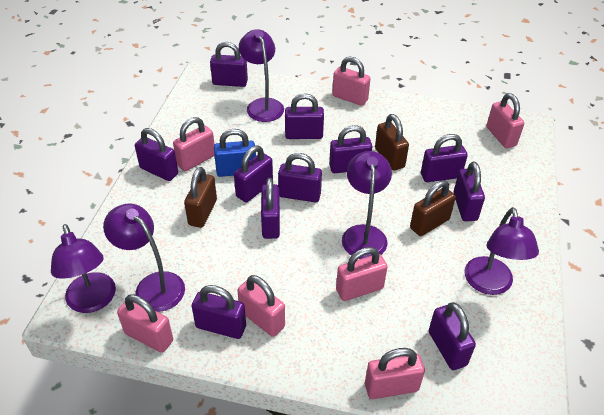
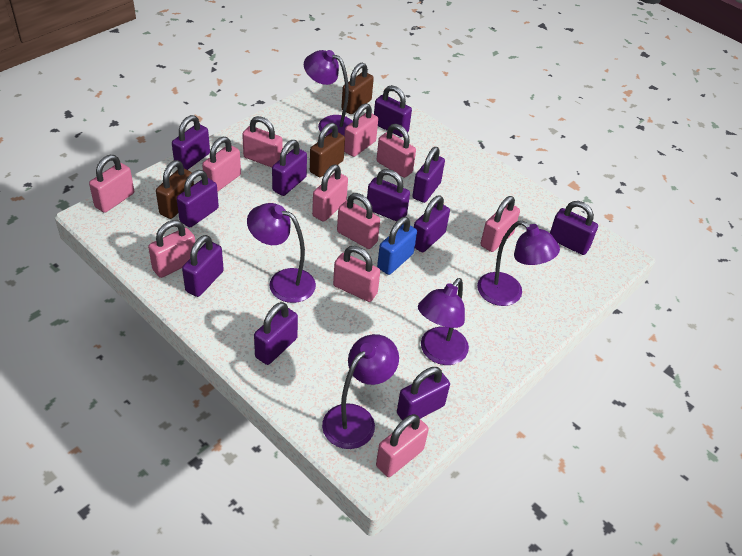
pink padlock: [117,294,173,353] [173,117,215,171] [237,275,285,337] [332,56,371,106] [336,247,387,301] [365,348,425,399] [486,93,524,148] = 7 -> [89,155,134,213] [148,220,195,278] [202,137,241,192] [242,116,283,167] [312,165,348,222] [333,246,380,302] [337,193,380,249] [344,103,378,157] [376,414,429,477] [377,124,416,178] [480,196,520,252] = 11

